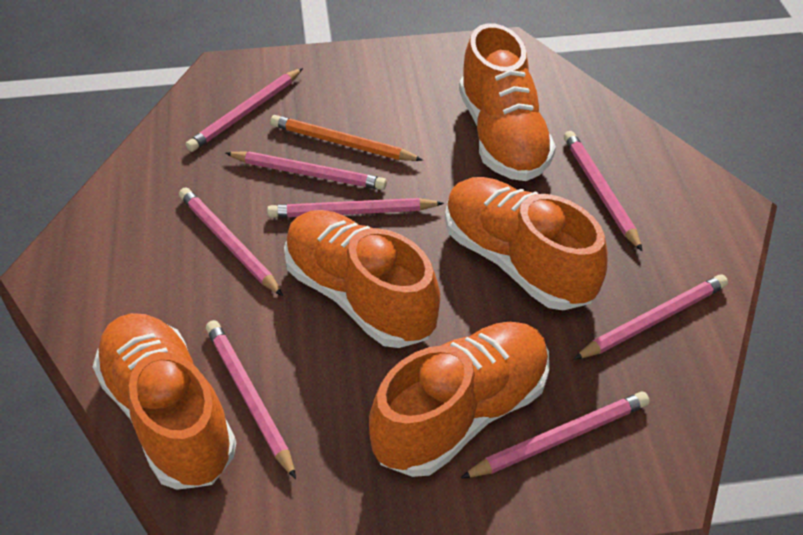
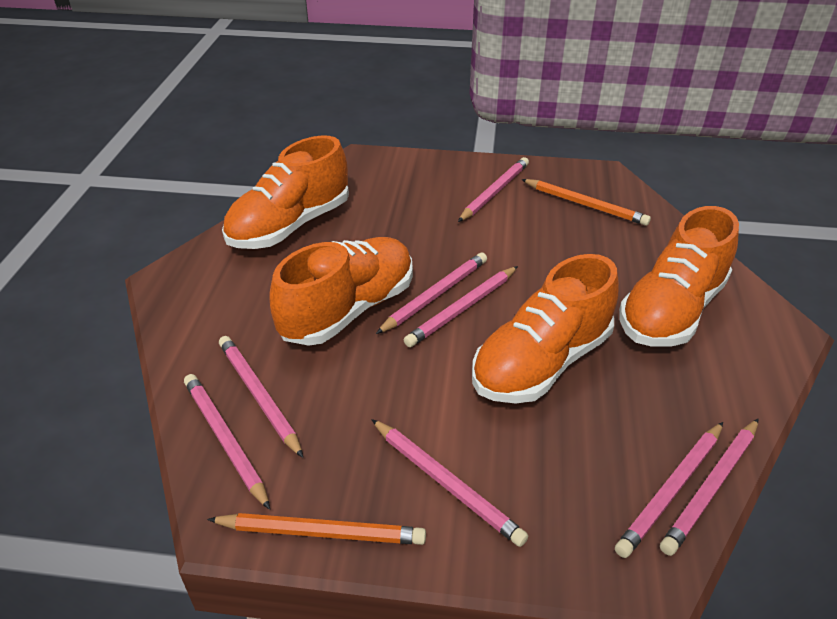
orange pencil: [270,115,423,161] = 1 -> [207,513,426,545] [521,179,651,226] = 2
orange shoe: [93,313,236,490] [284,210,440,348] [369,322,549,477] [445,177,608,310] [459,24,556,181] = 5 -> [222,135,349,249] [269,237,413,346] [472,254,619,404] [619,206,739,347] = 4

